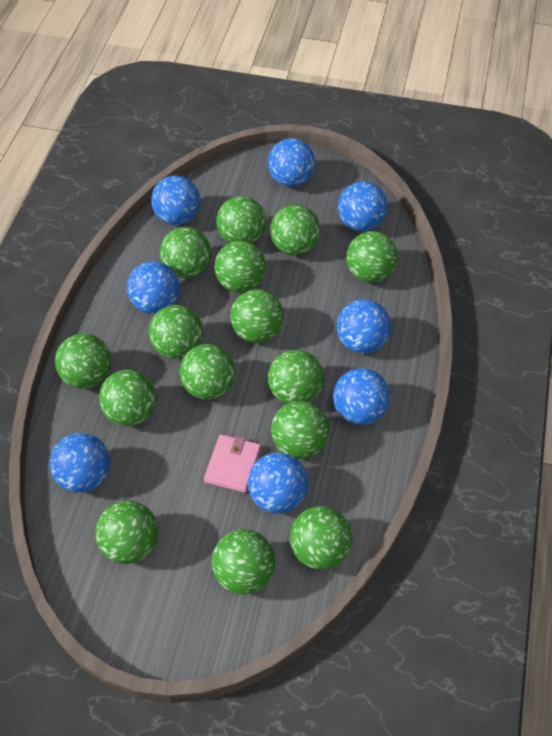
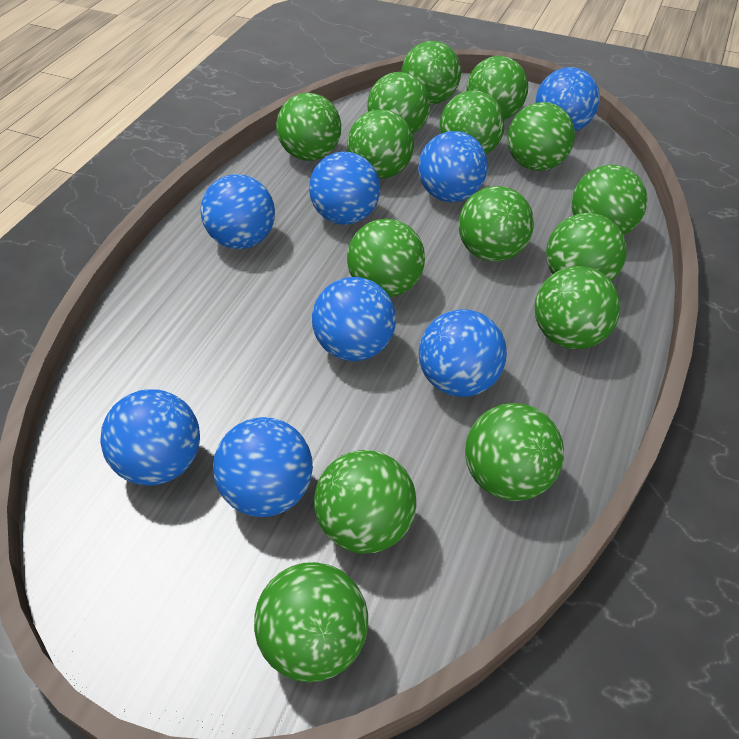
pink wallet: [204,434,261,493] = 1 -> none = 0

